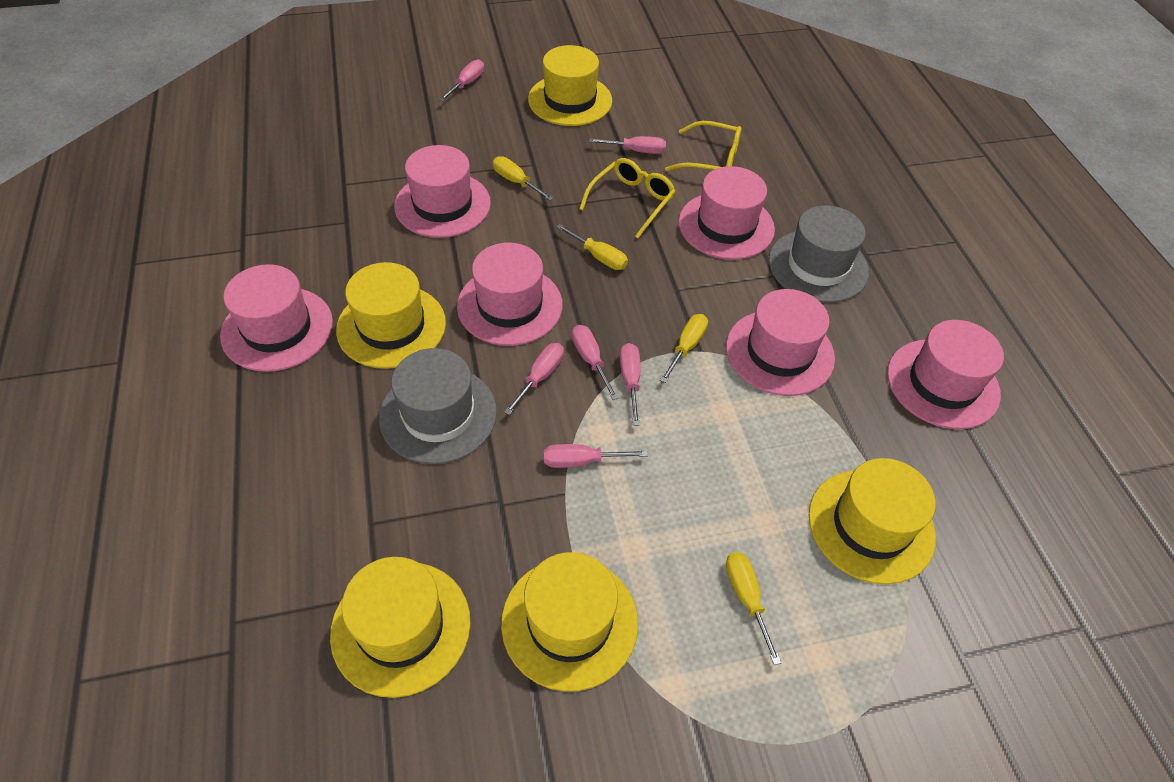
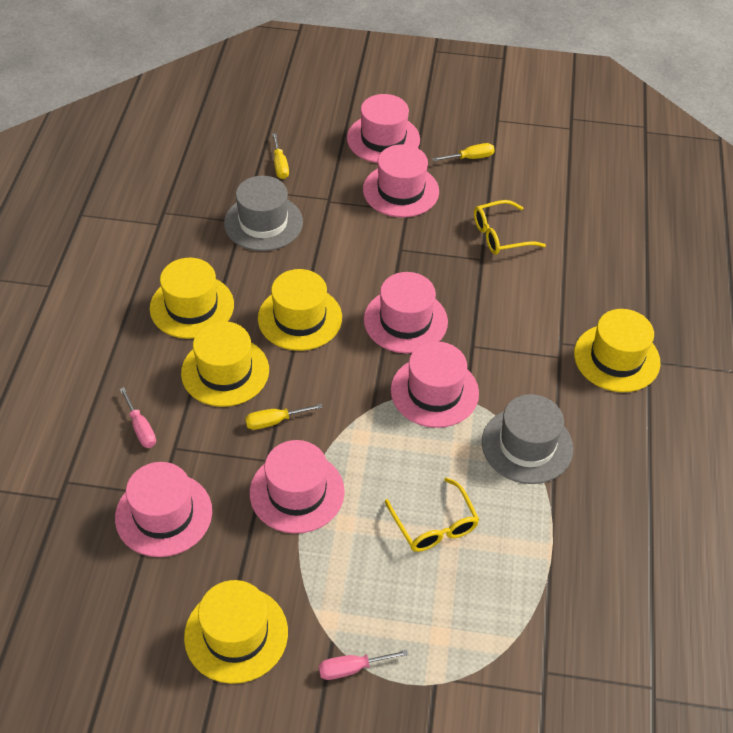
pink screwdriver: [439,59,484,101] [504,343,564,415] [544,444,648,468] [572,325,619,400] [589,136,666,154] [620,343,641,426] = 6 -> [120,387,156,448] [319,650,408,680] = 2
yellow screwdriver: [493,156,553,201] [556,224,628,270] [660,314,708,383] [726,552,781,665] = 4 -> [245,404,323,430] [272,133,289,179] [432,143,495,161] = 3

